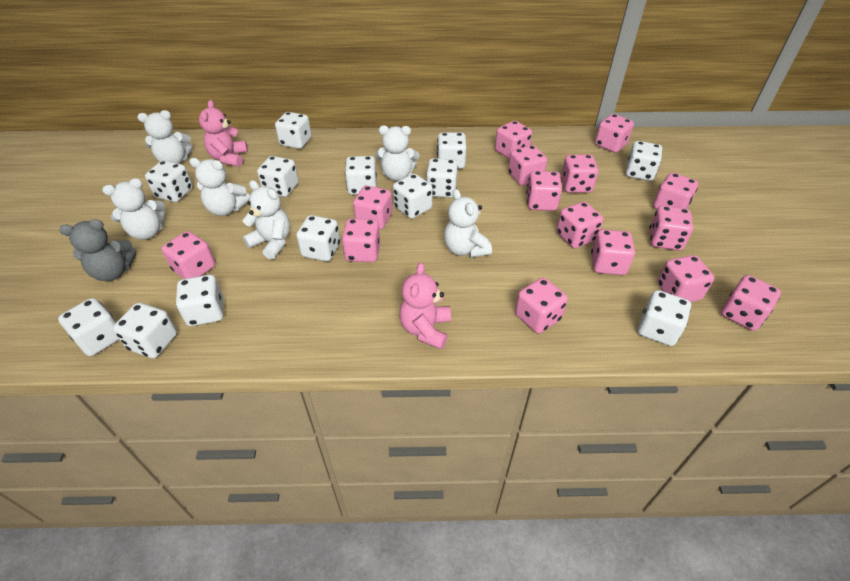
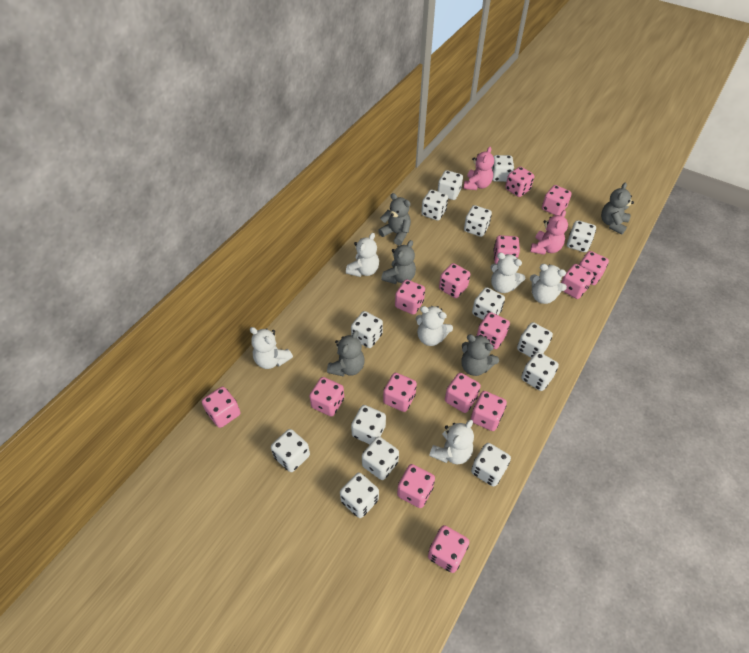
grey teddy bear: [59,219,136,281] = 1 -> [327,330,365,377] [378,193,411,245] [381,240,416,284] [461,334,499,376] [601,183,634,235] = 5
white dice: [58,298,119,356] [113,303,177,358] [145,160,193,202] [176,275,223,326] [257,156,299,197] [275,112,312,149] [296,215,340,261] [345,156,377,195] [393,174,433,219] [426,158,458,198] [437,132,467,169] [626,141,662,181] [638,290,691,346] = 13 -> [271,429,310,472] [340,472,379,518] [351,311,383,348] [351,405,386,444] [362,437,399,480] [421,190,448,221] [437,170,463,200] [464,205,492,237] [471,443,511,487] [472,287,505,320] [492,155,514,182] [517,322,553,358] [521,352,559,391] [567,220,596,252] = 14

